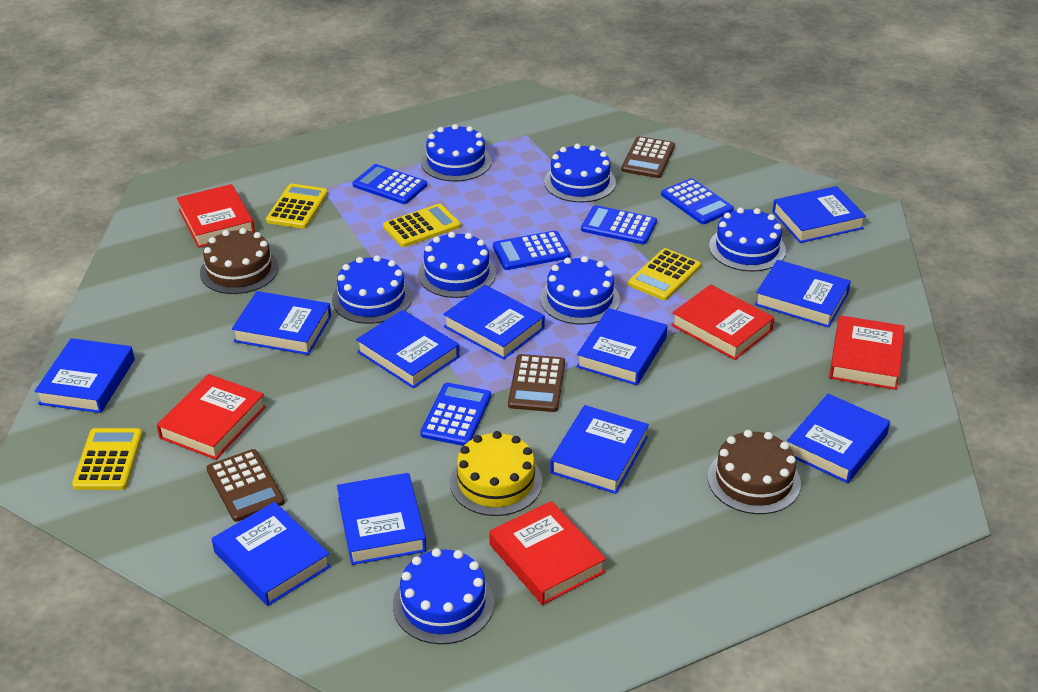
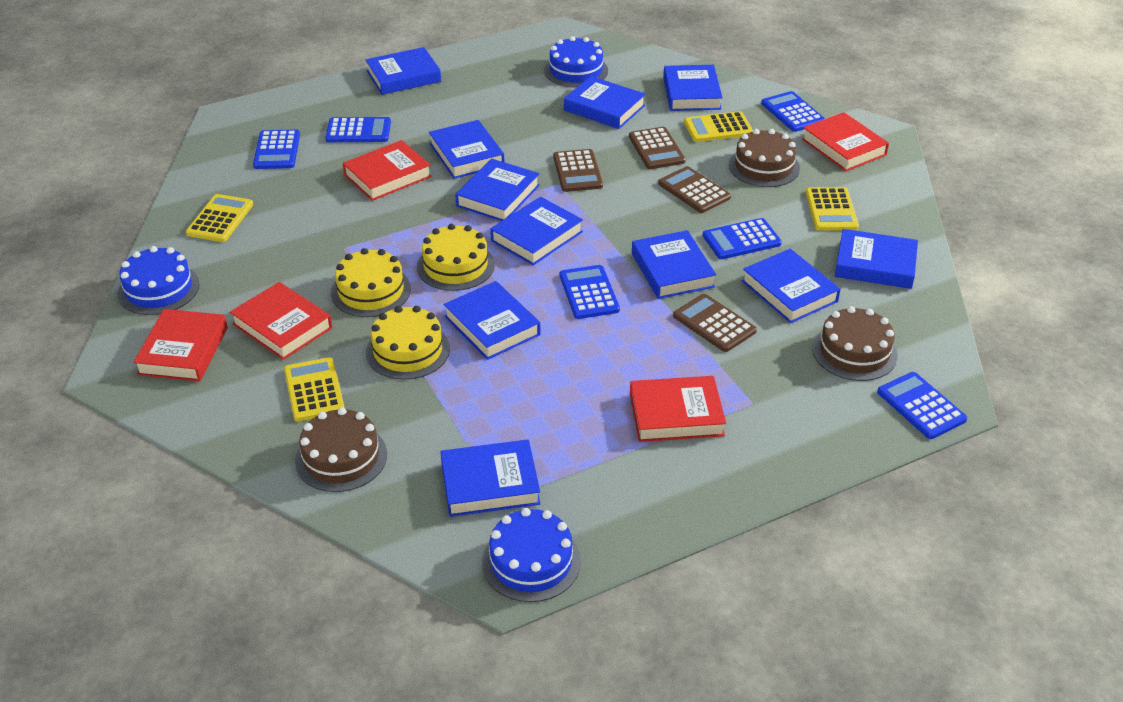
blue cake: [332,255,412,324] [393,548,494,644] [418,232,496,298] [421,124,491,182] [540,256,620,325] [544,144,616,202] [709,208,786,271] = 7 -> [118,246,200,315] [482,508,581,602] [544,36,608,88] = 3
blue calculator: [353,164,427,204] [420,383,491,446] [493,231,570,270] [581,205,657,244] [661,178,734,224] = 5 -> [253,129,300,169] [325,117,391,142] [559,265,620,319] [703,218,782,259] [761,91,825,132] [877,372,967,439] = 6
brown cake: [200,228,279,294] [707,430,801,514] = 2 -> [295,408,387,492] [729,129,800,187] [812,306,897,381] = 3
brown calculator: [206,449,285,522] [508,354,565,412] [621,136,675,178] = 3 -> [553,149,603,192] [629,127,686,169] [658,166,731,213] [673,294,757,352] = 4
yellow cake: [450,431,543,516] = 1 -> [331,248,411,317] [366,306,450,380] [417,224,495,291] = 3

